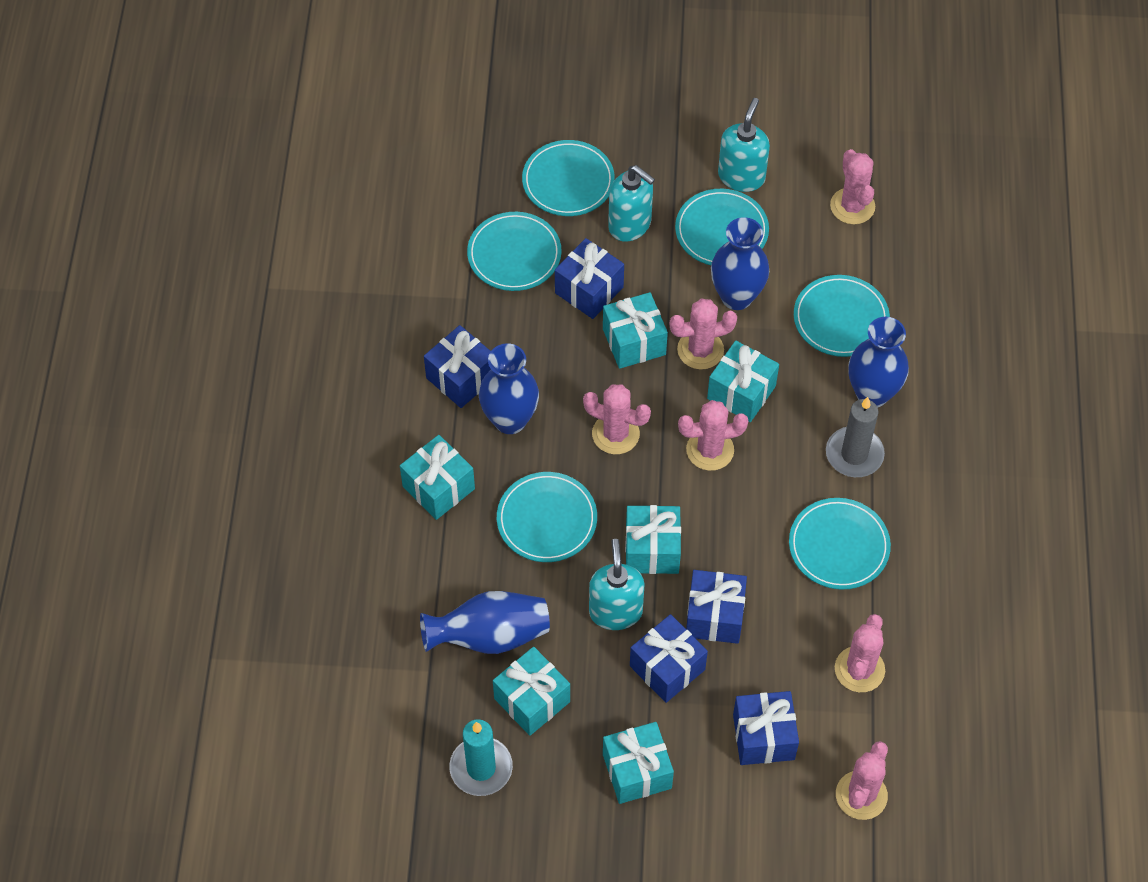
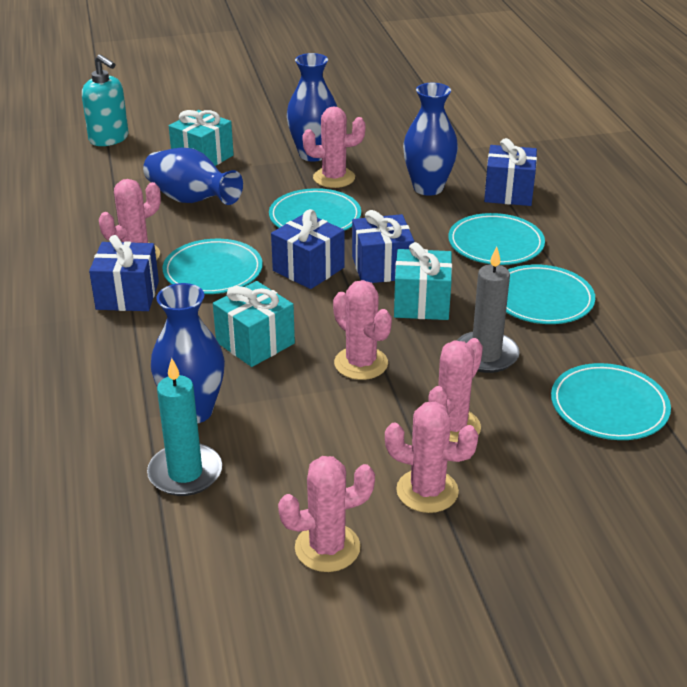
blue gift: [424,325,491,408] [555,238,624,319] [630,614,708,703] [686,570,747,644] [733,691,799,765] = 5 -> [89,235,159,311] [271,209,345,289] [352,210,414,283] [484,138,537,206] = 4
turquoise gift: [400,435,475,520] [493,647,570,736] [603,292,668,369] [603,722,674,804] [625,505,681,574] [707,341,779,422] = 6 -> [169,110,234,166] [213,281,295,367] [394,242,452,320] = 3
turquoise plate: [467,212,562,291] [497,472,597,562] [522,140,615,216] [675,189,769,265] [789,498,891,590] [794,275,890,357] = 6 -> [162,239,263,294] [269,188,361,230] [448,213,545,265] [506,264,595,324] [551,363,671,440] = 5
turquoise soap dispenser: [589,539,645,630] [608,165,655,242] [718,98,770,192] = 3 -> [82,54,129,146] = 1

